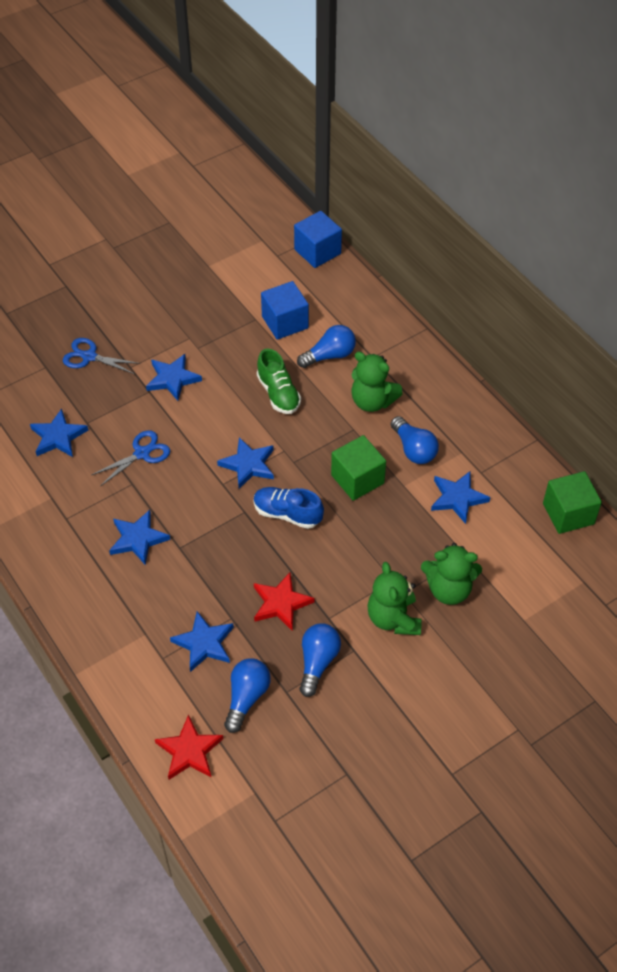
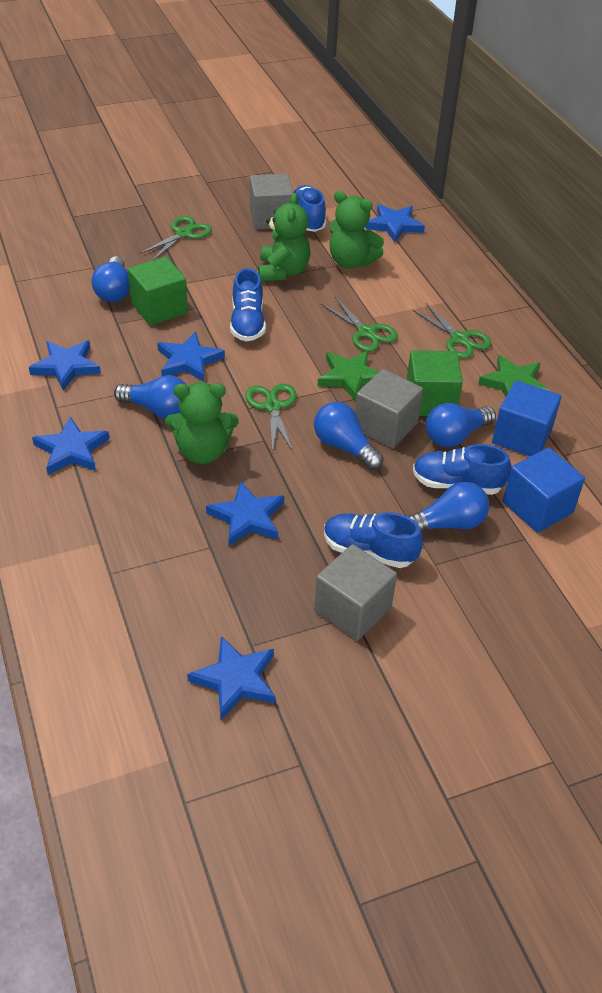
blue light bulb: [224,658,271,733] [297,325,356,368] [299,623,341,697] [391,416,439,464] = 4 -> [92,256,130,302] [114,375,187,419] [314,402,384,470] [408,482,489,532] [426,403,496,447] = 5
blue scissors: [63,338,140,374] [92,430,170,486] = 2 -> none = 0
blue shoe: [253,487,324,529] = 1 -> [230,268,266,342] [293,185,326,232] [324,512,423,568] [413,444,511,495] = 4
green scissors: none = 0 -> [139,216,212,261] [245,384,297,452] [321,297,398,352] [412,303,491,359] = 4
green shoe: [257,348,301,414] = 1 -> none = 0
green star: none = 0 -> [318,351,379,402] [478,355,549,398] = 2
grey cube: none = 0 -> [250,174,293,230] [314,544,397,641] [355,369,423,448] = 3
red star: [155,714,223,780] [254,573,315,631] = 2 -> none = 0

